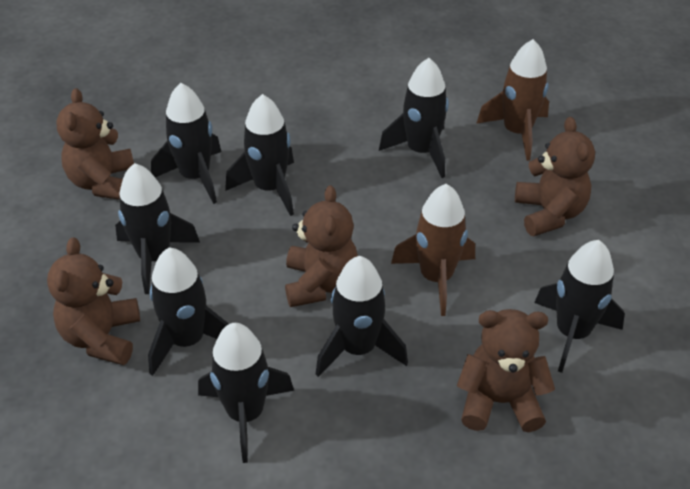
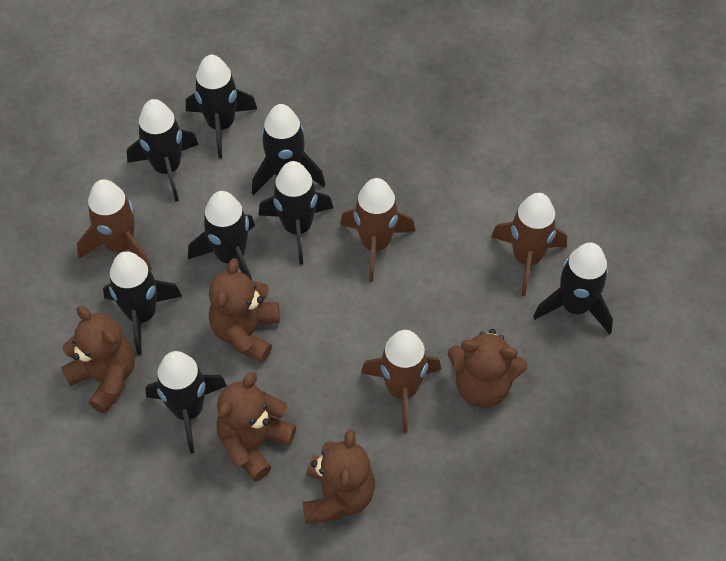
brown rocket: [391,184,475,316] [476,39,549,161] = 2 -> [77,179,152,270] [340,178,415,282] [361,330,441,433] [491,193,567,296] = 4

